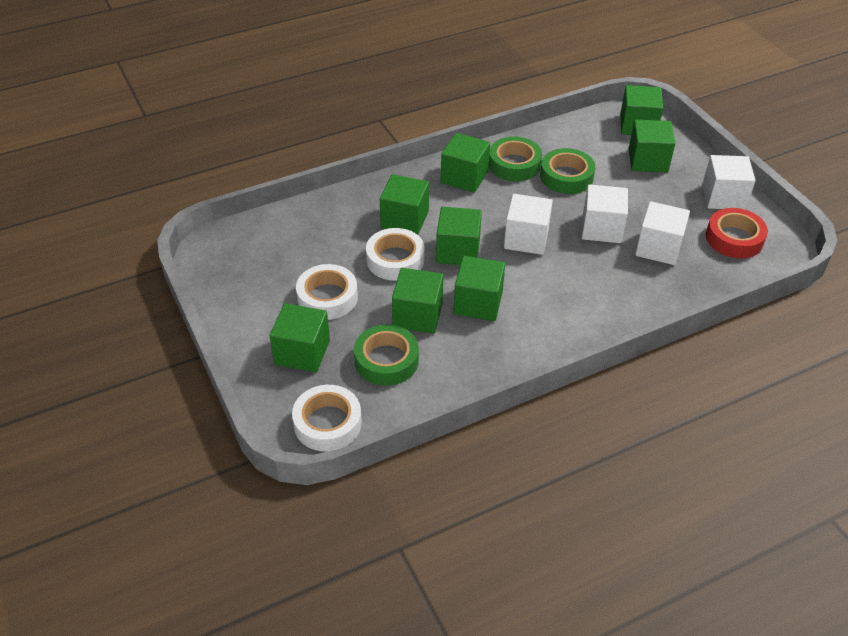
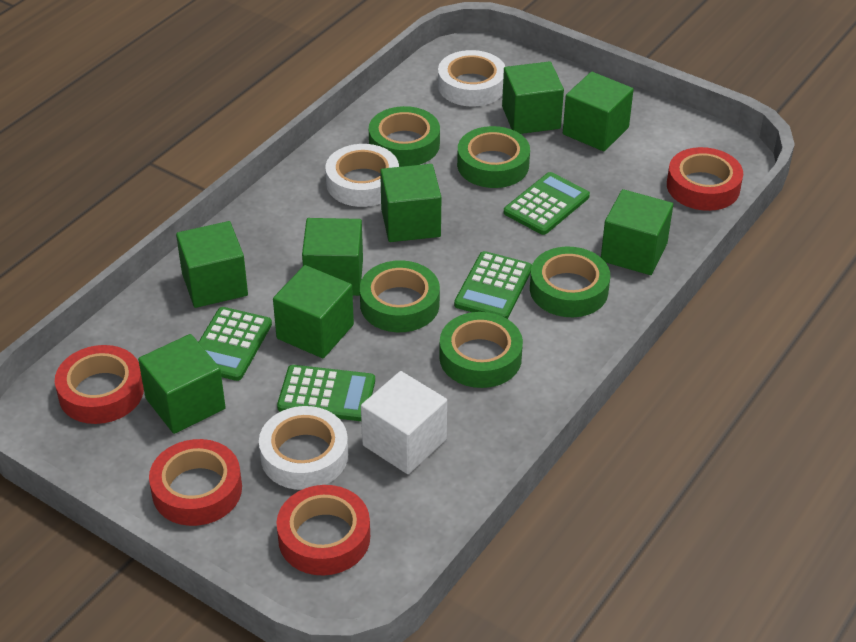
green calculator: none = 0 -> [199,307,272,381] [277,365,375,421] [454,251,532,319] [504,172,590,235] = 4
green tape: [354,324,419,386] [489,136,542,182] [540,148,595,194] = 3 -> [360,260,440,332] [369,106,440,167] [439,312,523,388] [457,126,530,188] [530,246,610,317] = 5
red tape: [706,208,768,259] = 1 -> [55,345,144,424] [149,439,242,526] [277,485,370,575] [667,147,743,211] = 4
white cube: [504,194,553,255] [582,184,628,243] [635,201,690,265] [702,155,756,210] = 4 -> [361,371,447,474] = 1

